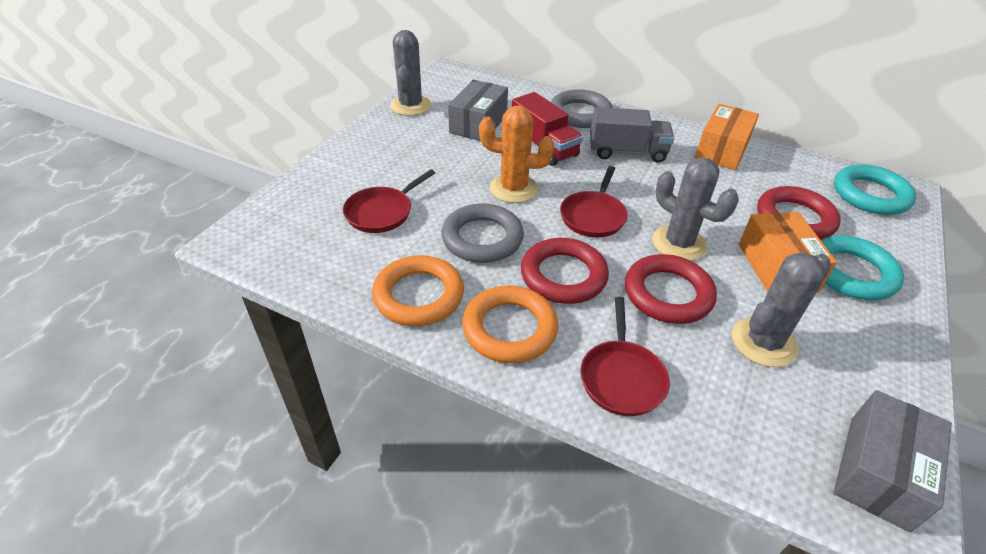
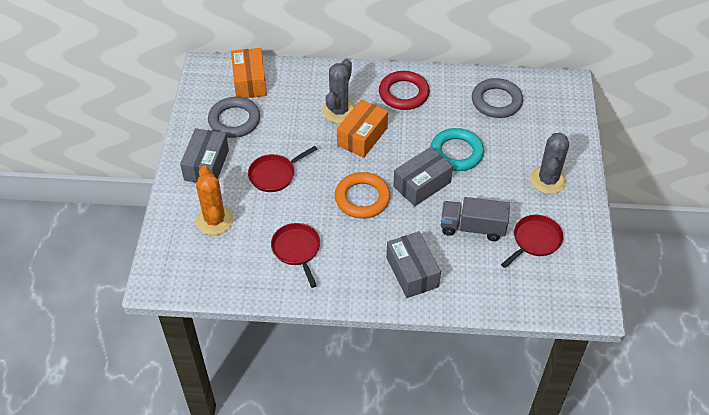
grey box: [448,80,508,141] [833,390,952,532] = 2 -> [180,128,229,183] [386,231,441,298] [393,147,453,206] = 3
grey cactus: [390,30,431,116] [652,157,739,261] [732,252,831,367] = 3 -> [322,59,355,123] [530,133,569,194] = 2
orange ring: [372,255,464,326] [462,286,558,363] = 2 -> [335,172,391,219] = 1
red ring: [521,238,609,304] [625,254,717,324] [757,186,841,240] = 3 -> [379,71,430,110] = 1
red truck: [512,92,583,166] = 1 -> none = 0
turquoise ring: [821,236,904,300] [834,164,916,215] = 2 -> [430,128,484,171] = 1

